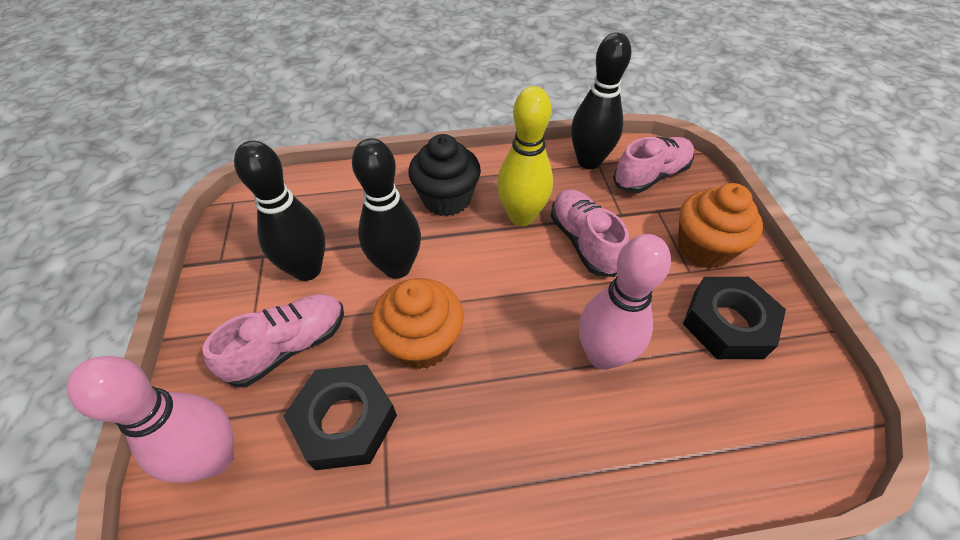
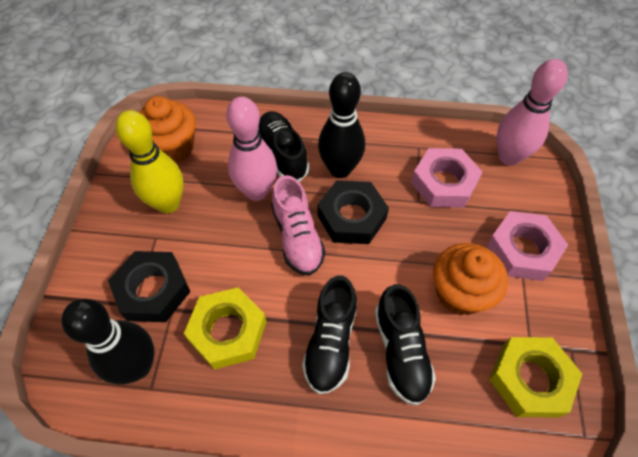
black bowling pin: [234,141,325,281] [352,138,421,279] [571,32,631,169] = 3 -> [61,299,155,385] [318,72,365,178] = 2
black cupcake: [408,134,481,216] = 1 -> none = 0
black shoe: none = 0 -> [258,111,310,182] [302,275,357,394] [375,284,436,406] = 3
pink nut: none = 0 -> [411,148,483,208] [487,211,568,281] = 2
pink shoe: [202,294,344,387] [551,189,629,277] [613,136,694,193] = 3 -> [271,175,325,276] = 1
yellow nut: none = 0 -> [184,288,267,370] [489,337,582,418] = 2

